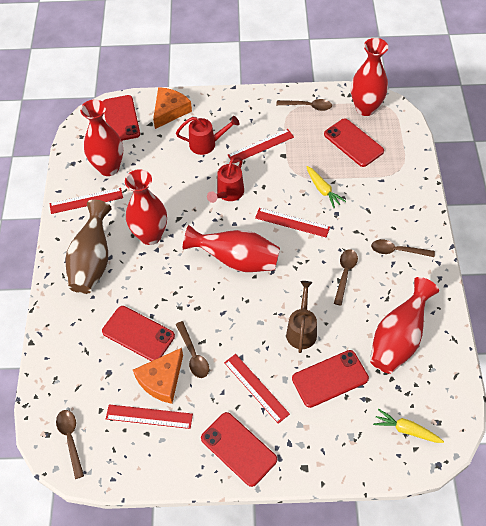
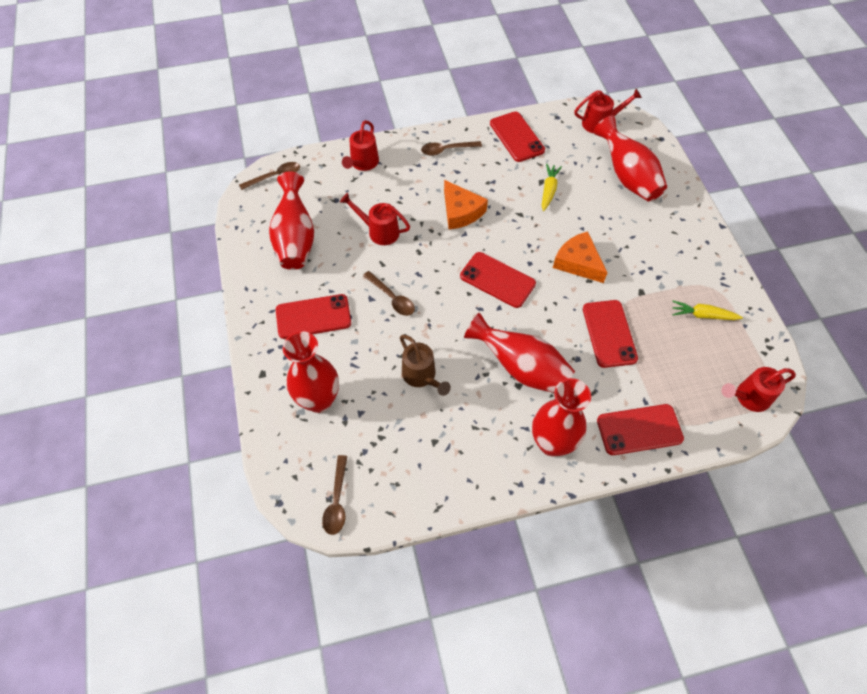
brown spoon: [56,410,84,479] [175,321,209,378] [276,99,332,111] [334,249,358,306] [371,240,435,257] = 5 -> [239,162,300,190] [322,455,347,535] [363,271,415,316] [421,141,482,156] = 4
brown vase: [65,200,112,294] = 1 -> none = 0
red ruler: [49,188,123,214] [106,404,193,429] [224,354,290,424] [228,129,294,164] [255,208,330,237] = 5 -> none = 0
red watering can: [176,116,239,155] [207,156,244,203] = 2 -> [340,193,410,245] [342,120,379,171] [574,89,642,134] [721,367,796,412] = 4

